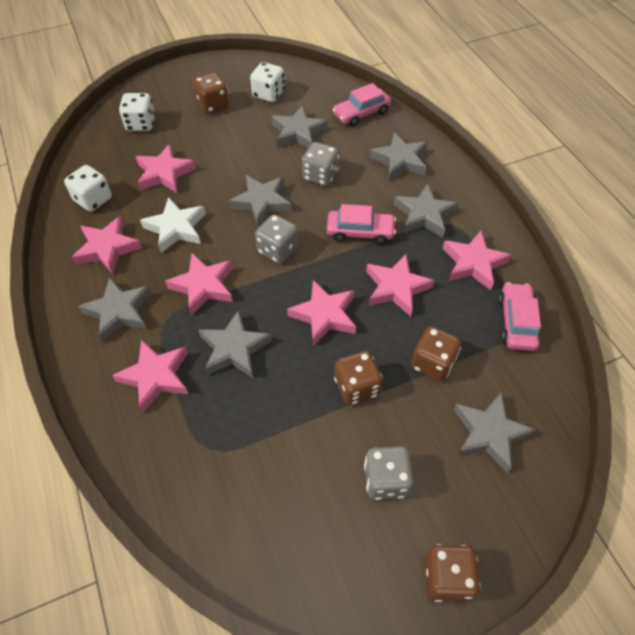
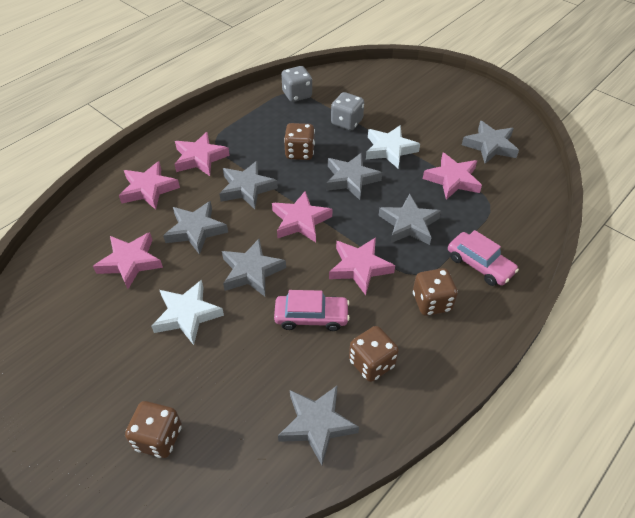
grey dice: [255,214,299,264] [302,142,339,186] [364,446,414,500] = 3 -> [281,66,312,102] [331,92,364,130] = 2
pink car: [327,204,396,244] [333,83,391,127] [498,282,541,351] = 3 -> [274,290,350,331] [448,230,519,286] = 2
pink star: [72,216,142,274] [112,340,188,413] [135,144,196,193] [165,253,233,316] [287,280,356,346] [366,254,434,316] [442,231,511,290] = 7 -> [93,232,163,289] [119,161,180,210] [174,132,230,176] [272,191,332,242] [329,237,395,295] [423,152,482,200] = 6
white dice: [64,165,112,212] [119,93,156,131] [250,62,285,102] = 3 -> none = 0
white star: [140,197,206,253] = 1 -> [151,280,224,345] [366,125,420,168] = 2

